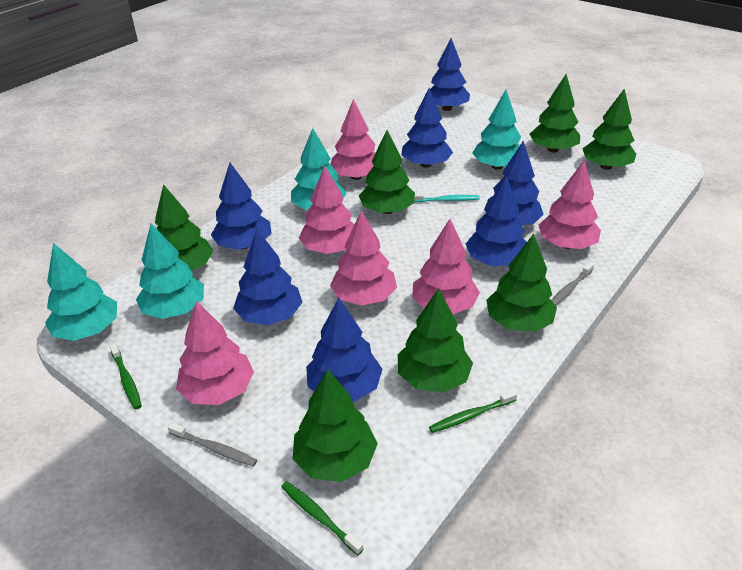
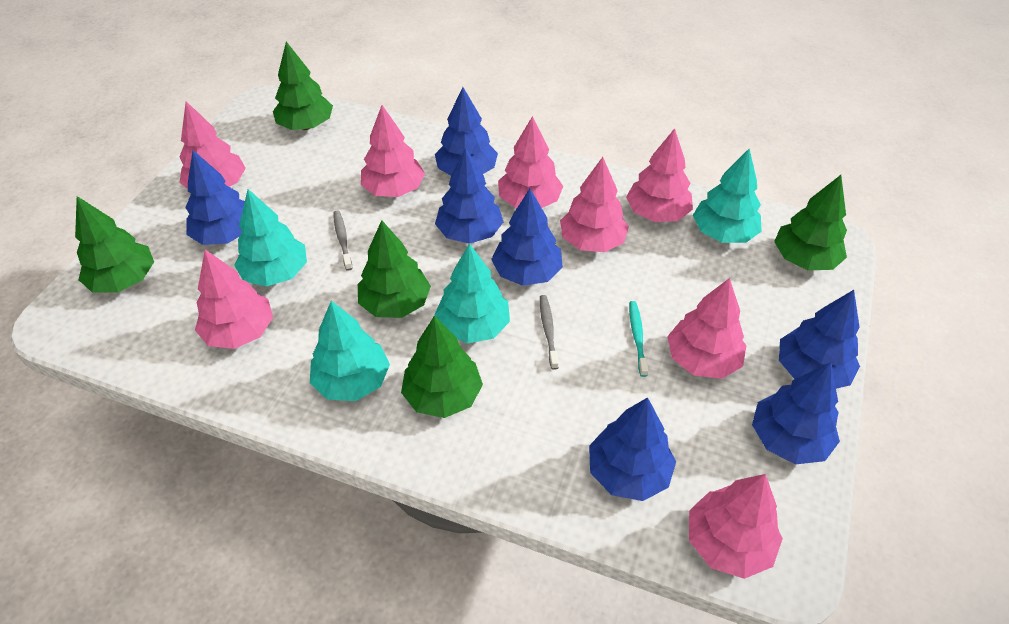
green toothbrush: [109,343,142,410] [281,481,363,555] [429,390,517,433] = 3 -> none = 0
green tree: [155,184,213,271] [293,369,378,482] [359,130,415,214] [398,288,473,393] [486,234,557,332] [530,74,580,152] [582,89,636,170] = 7 -> [75,196,154,293] [273,42,333,130] [358,220,431,318] [401,316,483,418] [774,175,847,270] = 5
pink tree: [176,301,254,405] [299,165,355,254] [330,99,375,180] [330,210,397,306] [412,219,480,314] [538,161,601,249] = 6 -> [179,101,246,189] [195,249,273,349] [361,105,425,197] [498,116,563,208] [560,157,629,252] [626,128,693,222] [667,278,747,379] [689,474,783,579] = 8

